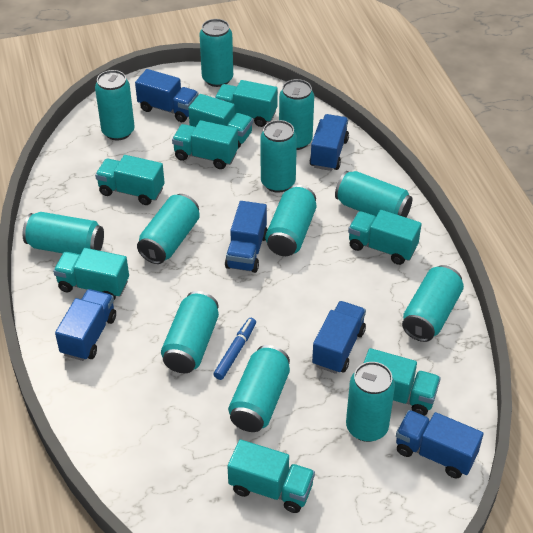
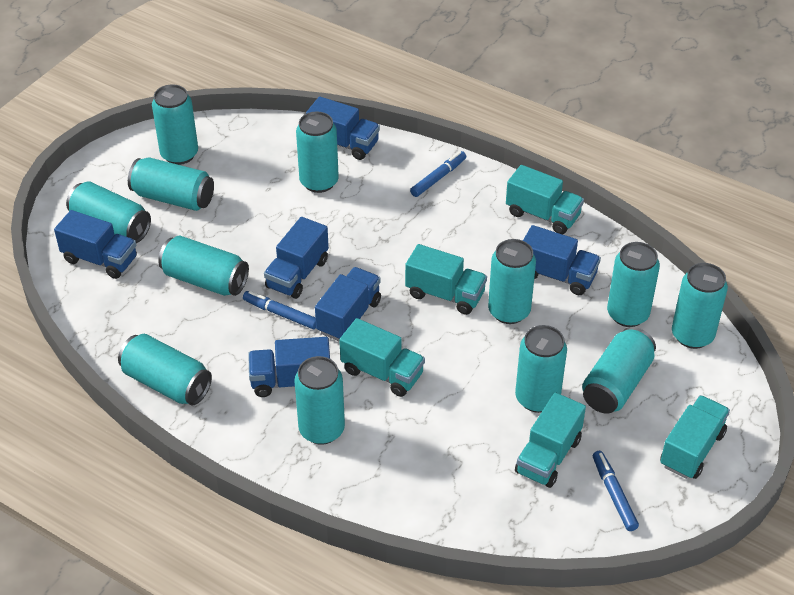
blue marker: [213,318,256,380] = 1 -> [243,291,316,329] [410,151,466,197] [593,451,639,531] = 3
turquoise truck: [53,248,129,300] [95,155,165,205] [172,120,238,169] [188,94,253,149] [215,80,278,127] [227,439,315,513] [348,210,422,265] [364,348,441,416] = 8 -> [339,318,425,397] [405,244,487,315] [506,165,584,234] [515,392,586,488] [660,395,730,479] = 5

